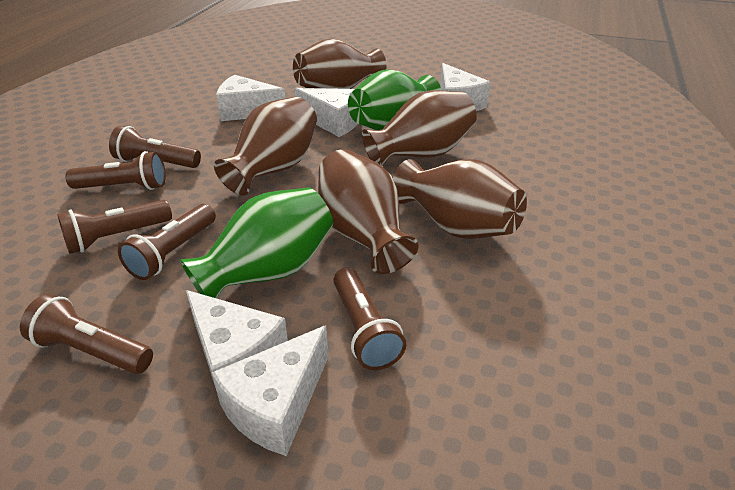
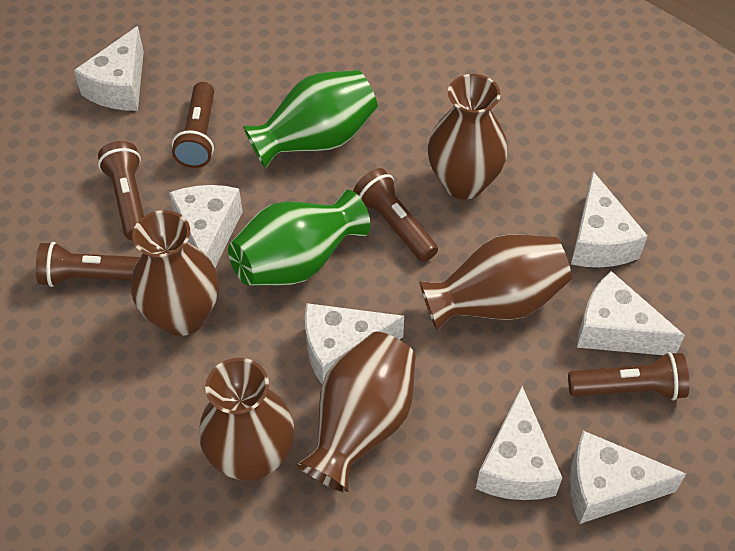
brown flashlight: [20,294,153,374] [57,200,172,254] [65,151,166,190] [109,126,201,168] [118,204,216,280] [333,267,406,370] = 6 -> [36,242,140,287] [98,141,144,240] [172,82,214,168] [353,168,438,262] [568,352,689,400] = 5
white cheese: [186,290,288,388] [212,325,328,456] [216,75,286,121] [295,88,358,137] [440,63,491,111] = 5 -> [74,26,144,111] [169,185,243,267] [305,303,404,385] [476,386,562,500] [570,431,686,524] [571,172,648,267] [577,271,685,355] = 7

